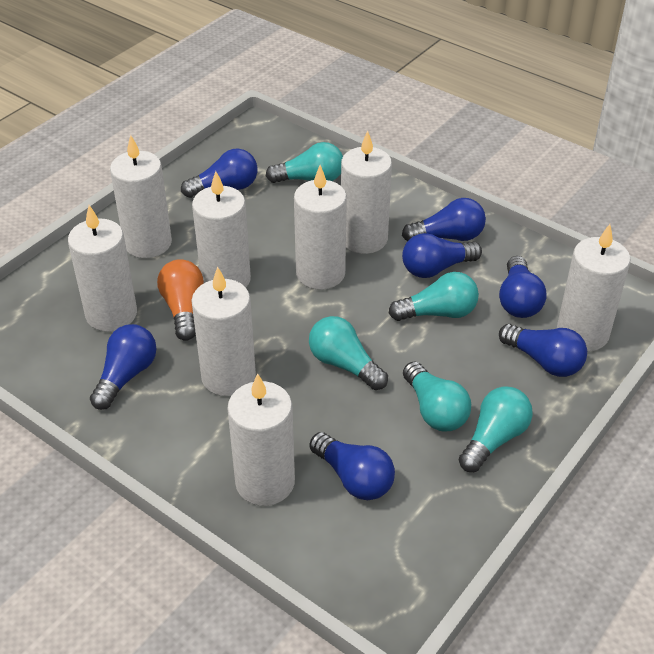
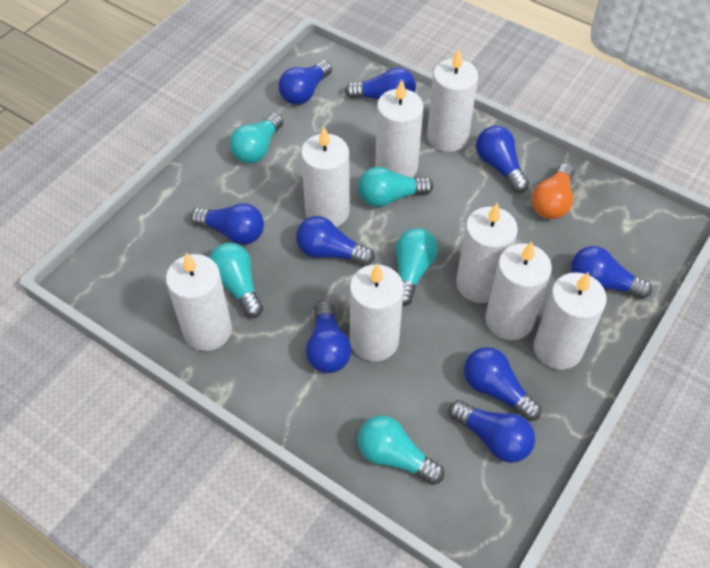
blue light bulb: [90,324,157,410] [181,148,258,198] [309,432,395,500] [402,198,486,241] [402,233,482,278] [499,256,547,318] [499,324,587,377] = 7 -> [191,203,264,245] [278,60,332,105] [296,216,375,266] [306,300,351,373] [345,68,416,100] [449,400,535,463] [464,347,541,421] [476,126,529,193] [571,246,652,299] = 9

